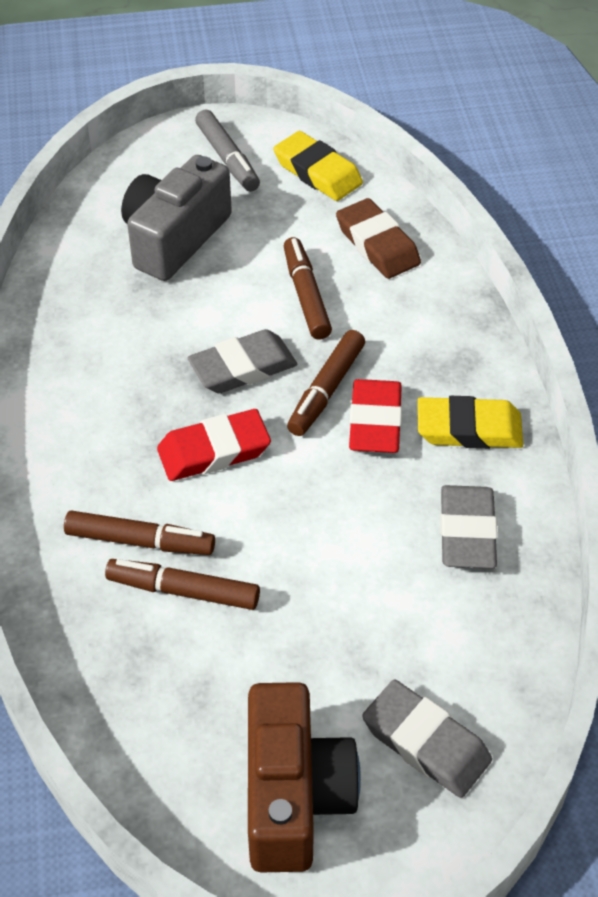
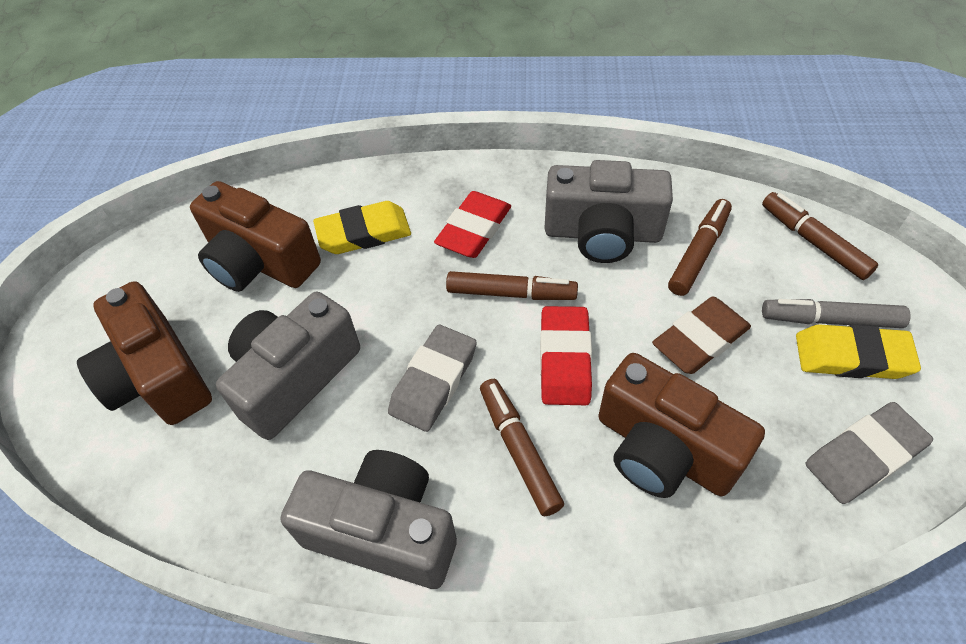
brown camera: [248,682,361,872] = 1 -> [77,281,212,425] [190,181,321,292] [598,353,765,498] = 3
grey camera: [121,155,232,281] = 1 -> [216,292,360,440] [280,450,457,589] [544,160,673,263] = 3
grey eraser: [188,329,297,393] [362,680,492,798] [440,485,498,569] = 3 -> [388,325,477,432] [806,402,933,504] = 2

